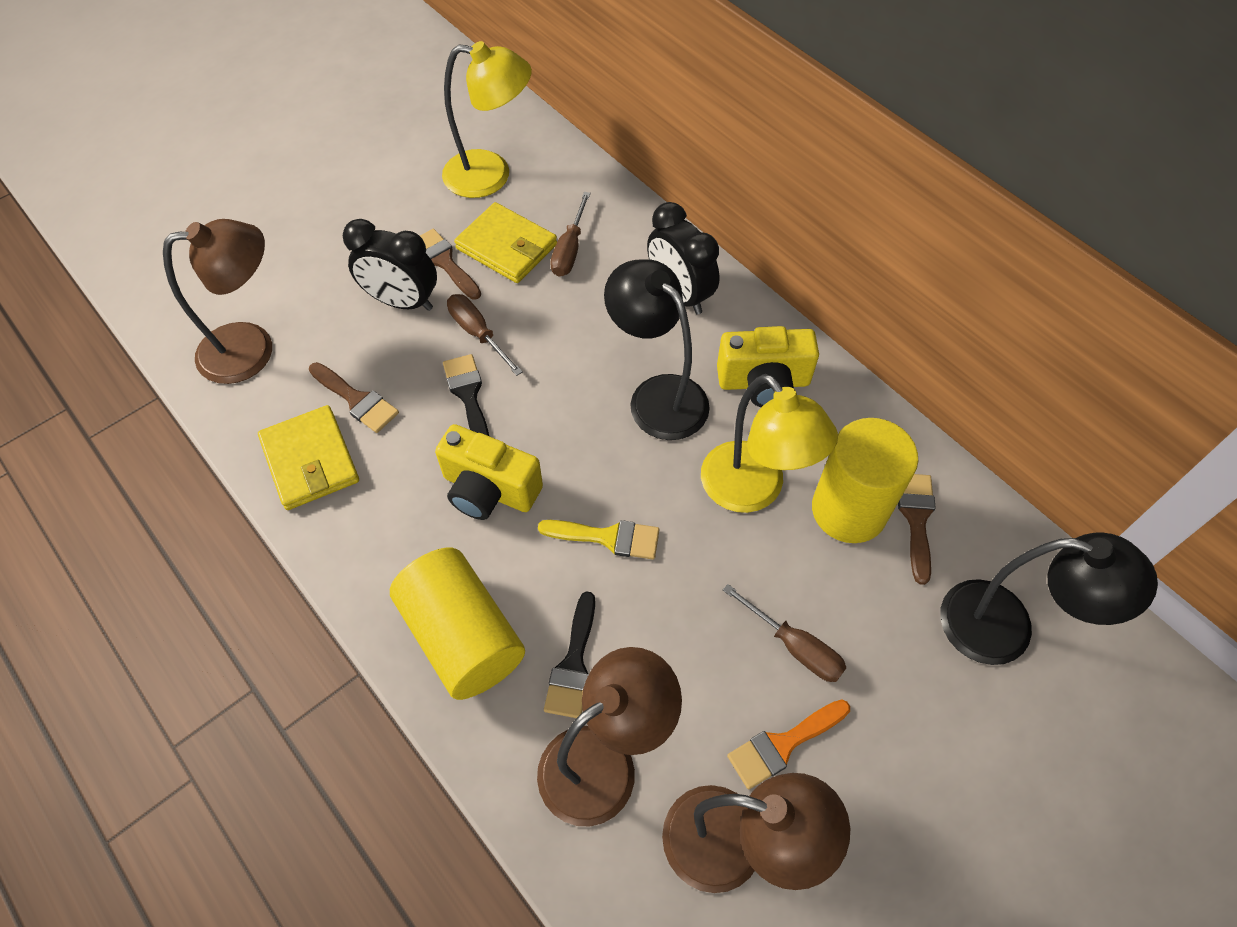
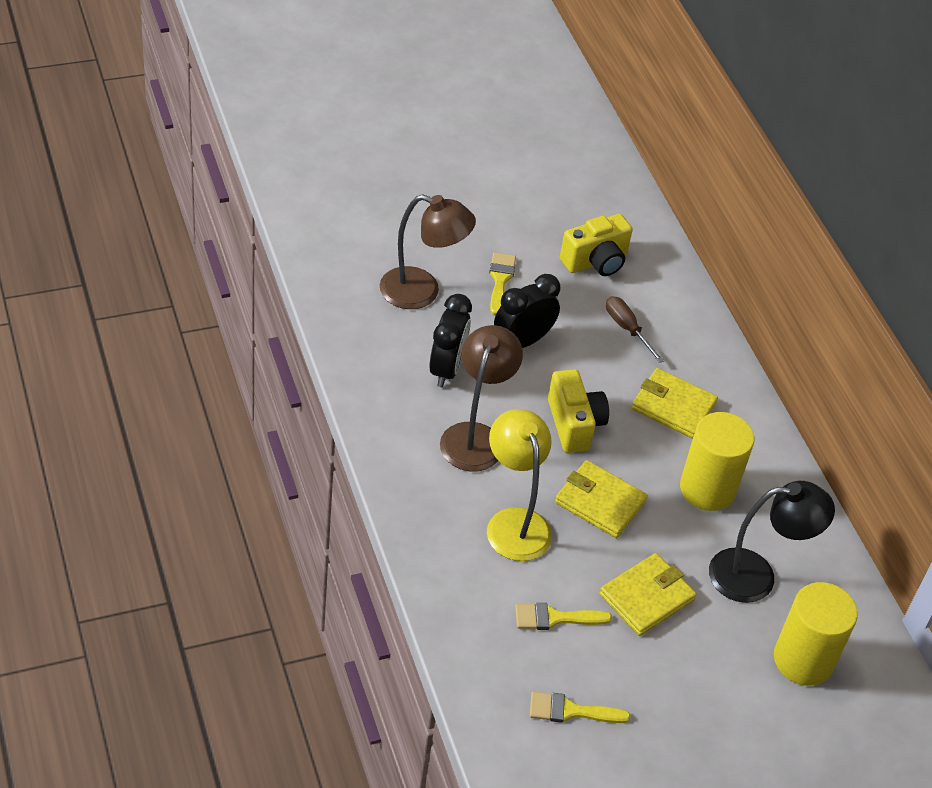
black brush: [443,354,489,436] [544,591,595,718] = 2 -> none = 0
black lamp: [604,259,710,440] [940,532,1158,665] = 2 -> [709,481,835,603] = 1
brown brush: [309,362,399,433] [420,229,481,300] [898,474,936,585] = 3 -> none = 0
brown lamp: [163,219,272,384] [537,647,682,826] [662,773,850,893] = 3 -> [380,194,476,309] [440,325,523,472] = 2
brown screwdriver: [447,294,523,376] [550,192,591,277] [723,584,846,682] = 3 -> [606,296,664,363] = 1
orange brush: [727,700,850,789] = 1 -> none = 0
yellow brush: [538,520,660,560] = 1 -> [489,252,516,315] [515,603,612,630] [530,692,631,723] = 3
yellow lamp: [442,41,532,198] [701,374,838,513] = 2 -> [487,409,552,561] = 1
yellow wallet: [258,405,359,510] [454,202,557,283] = 2 -> [555,460,648,538] [600,553,697,636] [632,368,718,438] = 3

